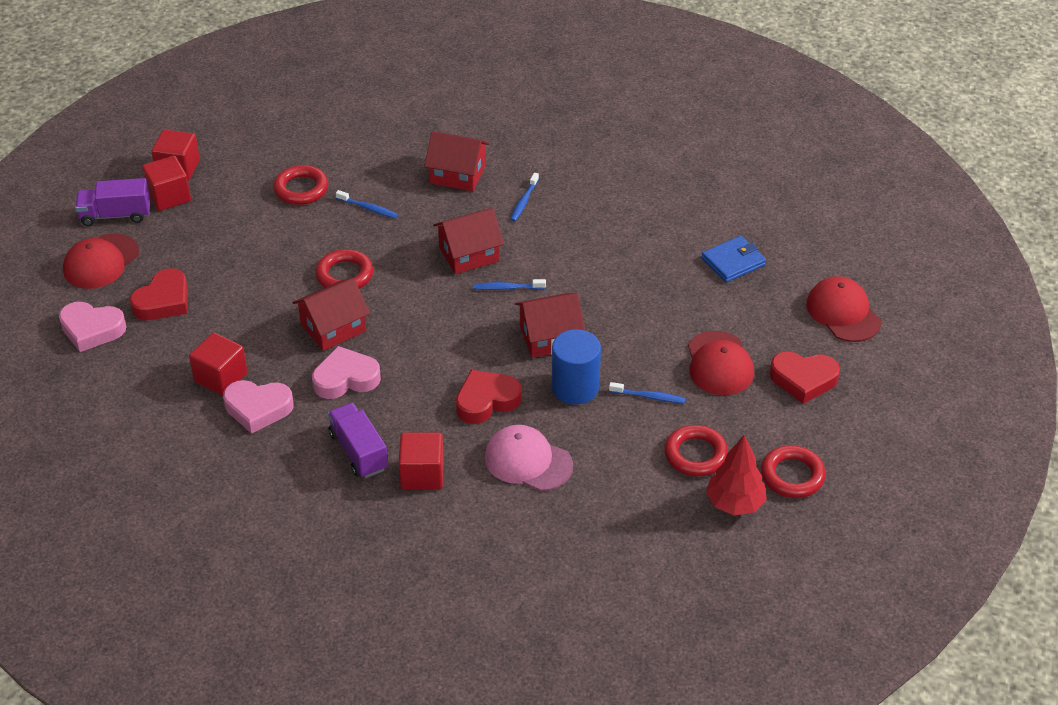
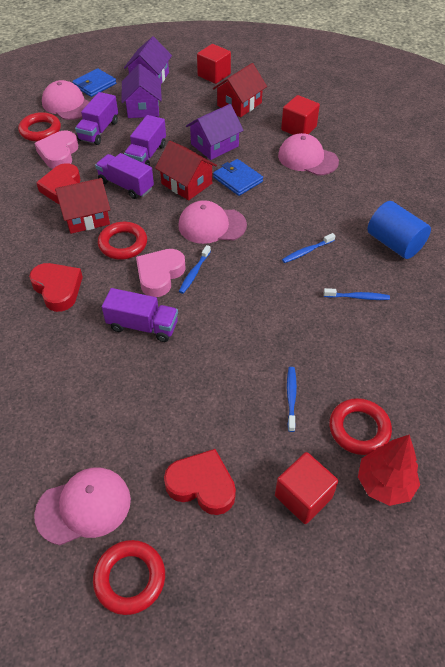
blue wallet: [701,236,766,283] = 1 -> [72,68,117,97] [213,159,263,196] = 2
pink cap: [485,425,573,491] = 1 -> [34,468,131,545] [42,80,89,120] [178,200,247,244] [278,133,339,176] = 4
pink heart: [59,302,127,352] [223,380,293,434] [312,346,381,399] = 3 -> [34,130,78,169] [136,249,186,297] = 2
purple house: none = 0 -> [121,64,162,118] [124,36,172,84] [186,104,244,160] = 3
purple truck: [75,178,150,226] [328,403,388,478] = 2 -> [75,92,118,145] [95,153,154,199] [102,288,178,342] [124,115,166,166] = 4
red cap: [63,233,139,289] [688,331,754,395] [806,276,881,342] = 3 -> none = 0
red cube: [142,156,191,211] [151,130,200,181] [189,333,248,396] [399,432,444,489] = 4 -> [197,44,231,84] [275,452,338,524] [281,95,320,135] = 3
red house: [293,278,370,351] [424,131,489,191] [433,208,504,274] [515,293,585,358] = 4 -> [55,178,110,234] [155,141,217,200] [213,63,267,117] = 3

